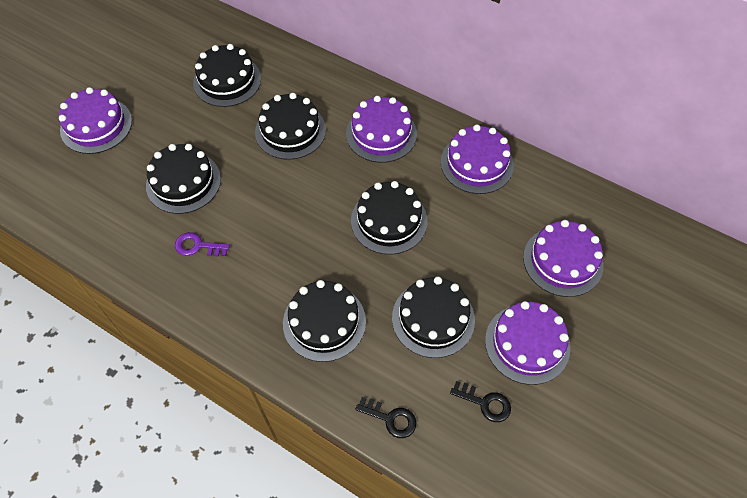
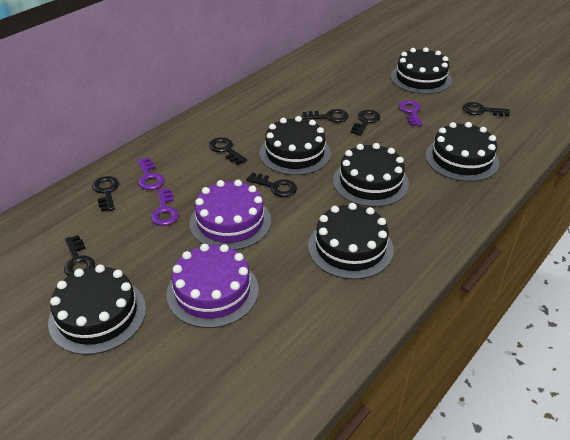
black key: [355,397,416,438] [450,381,511,422] = 2 -> [64,235,95,276] [92,176,119,212] [209,137,247,165] [246,173,297,197] [302,109,349,122] [351,110,381,136] [463,102,510,116] = 7
purple cake: [59,87,132,154] [346,96,417,163] [441,124,514,194] [485,301,570,385] [523,220,603,297] = 5 -> [166,244,258,328] [190,180,271,250] = 2
purple key: [175,232,230,257] = 1 -> [137,157,165,190] [151,188,179,226] [398,100,423,126] = 3

